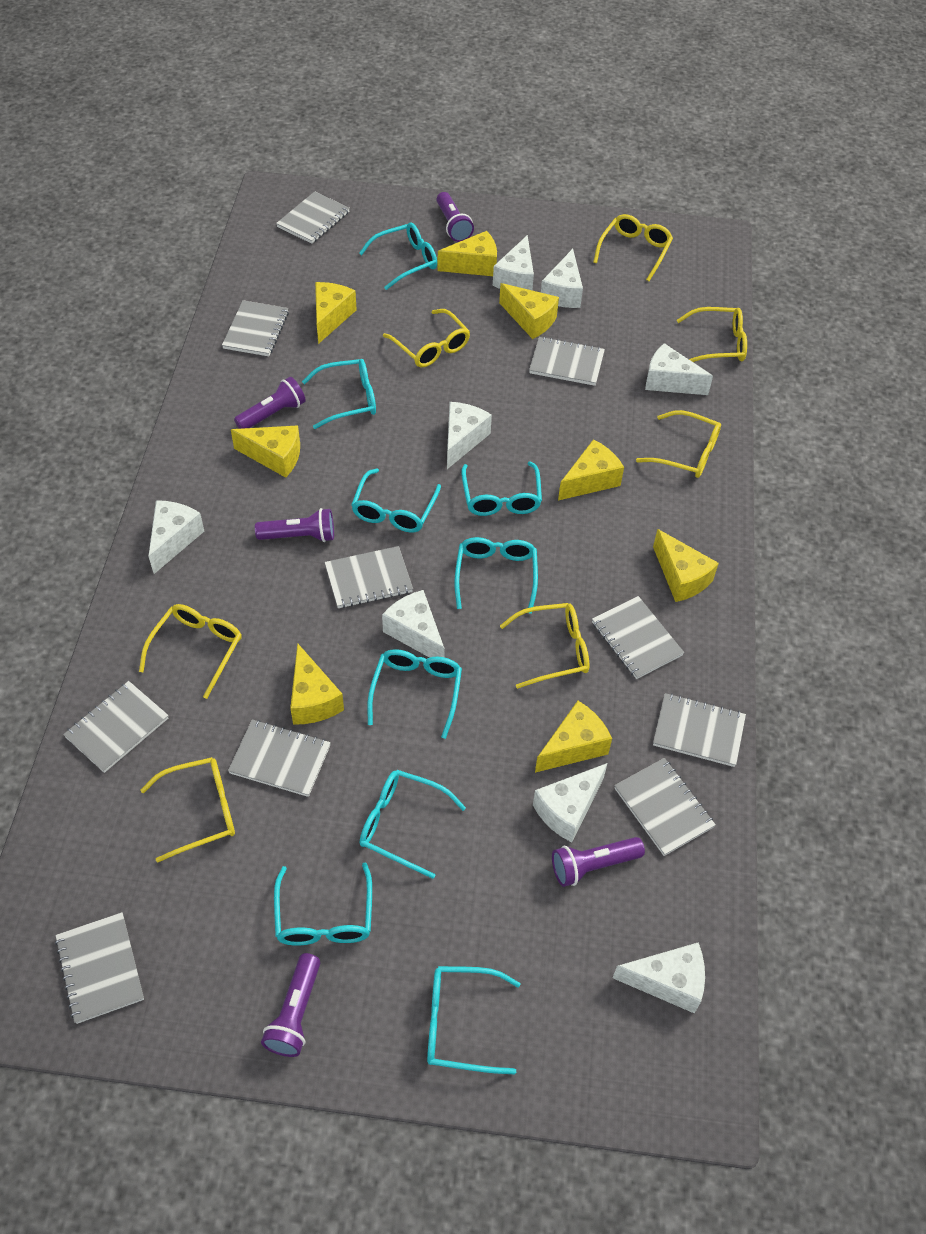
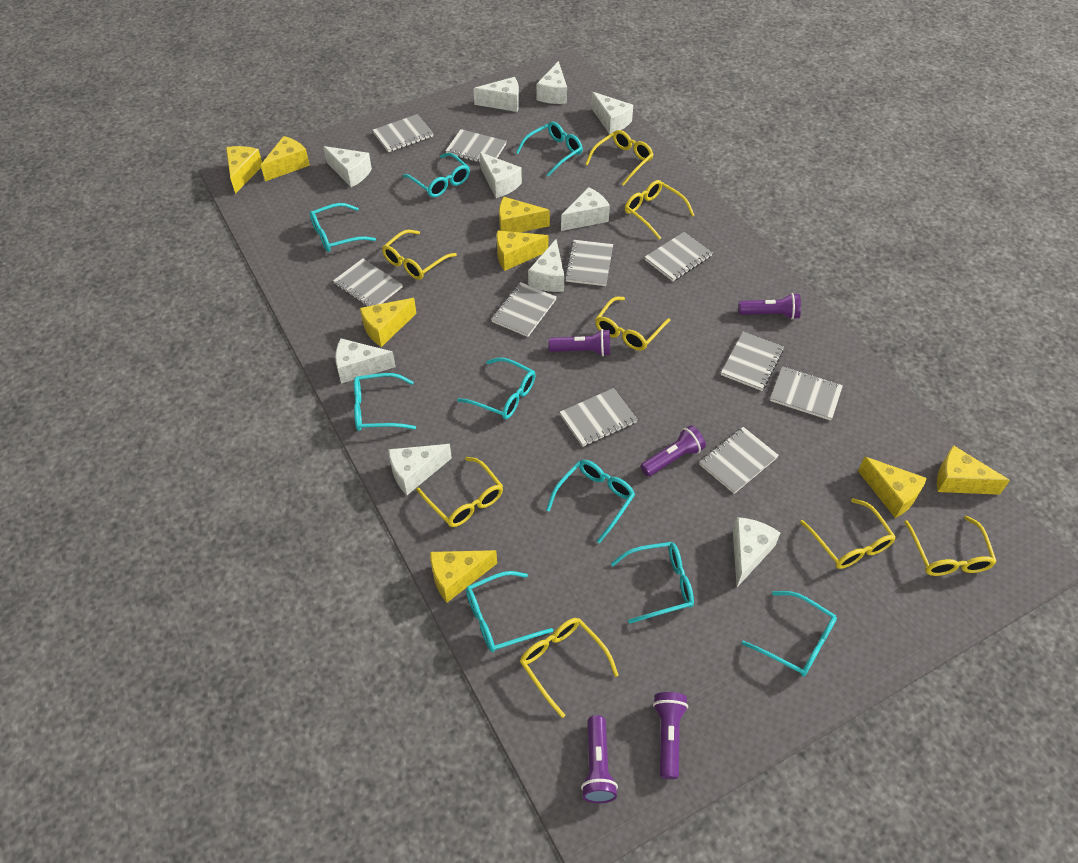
white cheese: [148,500,204,574] [382,590,445,658] [447,402,492,469] [493,235,534,290] [533,763,608,842] [541,249,583,308] [613,942,705,1013] [645,343,713,395] = 8 -> [323,146,372,187] [335,338,396,384] [388,444,452,495] [473,77,519,112] [480,152,522,198] [528,239,564,292] [536,61,567,104] [561,187,610,231] [591,92,633,134] [733,517,780,587] = 10
yellow glasses: [139,604,242,699] [141,757,235,862] [383,309,470,367] [500,603,589,689] [593,214,673,281] [636,410,721,478] [677,307,747,362] = 7 -> [382,230,457,280] [416,457,503,527] [520,618,619,718] [585,130,654,186] [595,297,671,351] [625,180,695,240] [800,498,896,569] [904,516,997,576] = 8

